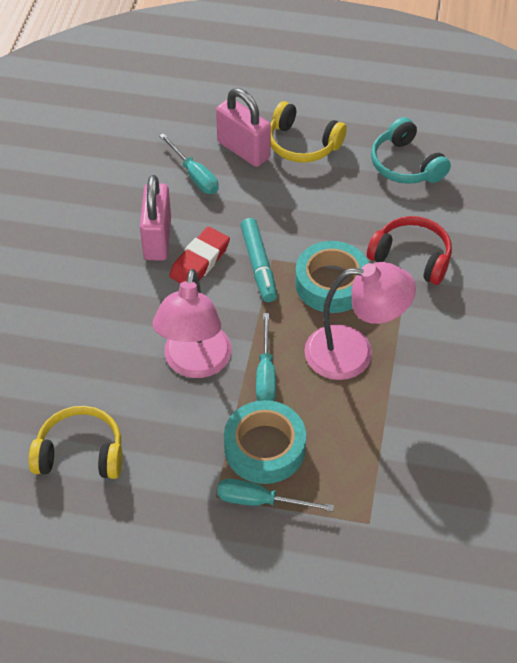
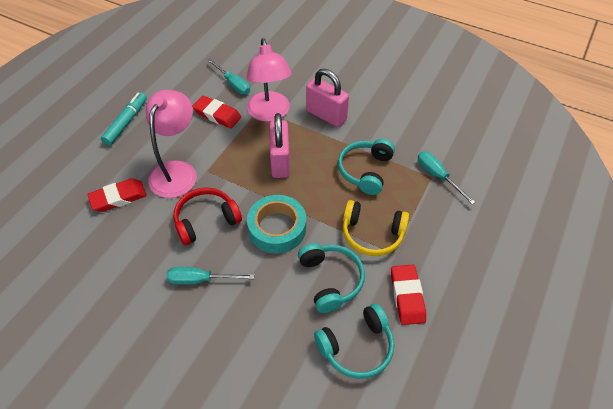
red eraser: [169,227,230,283] = 1 -> [88,178,147,212] [192,96,241,128] [391,265,426,325] = 3
turquoise headphones: [371,117,451,184] = 1 -> [298,243,365,313] [314,303,394,379] [338,139,395,195] = 3
turquoise tape: [224,400,306,484] [295,241,369,313] = 2 -> [247,195,306,253] = 1
yellow headphones: [29,406,123,479] [270,101,347,163] = 2 -> [343,200,409,256] = 1

